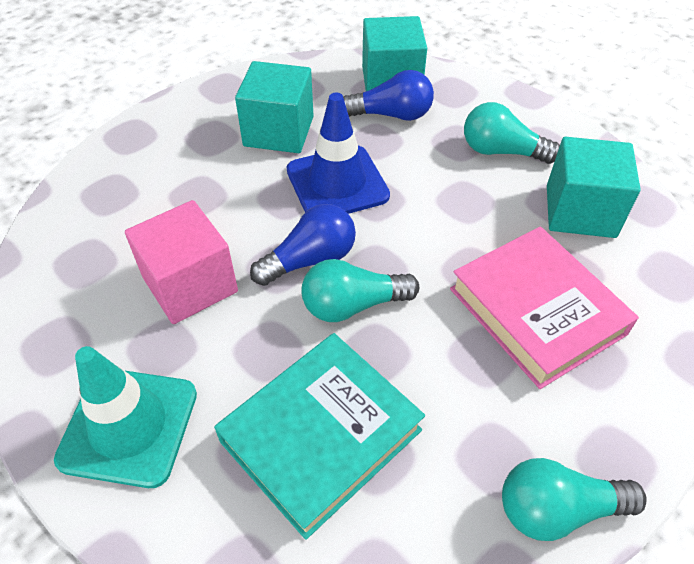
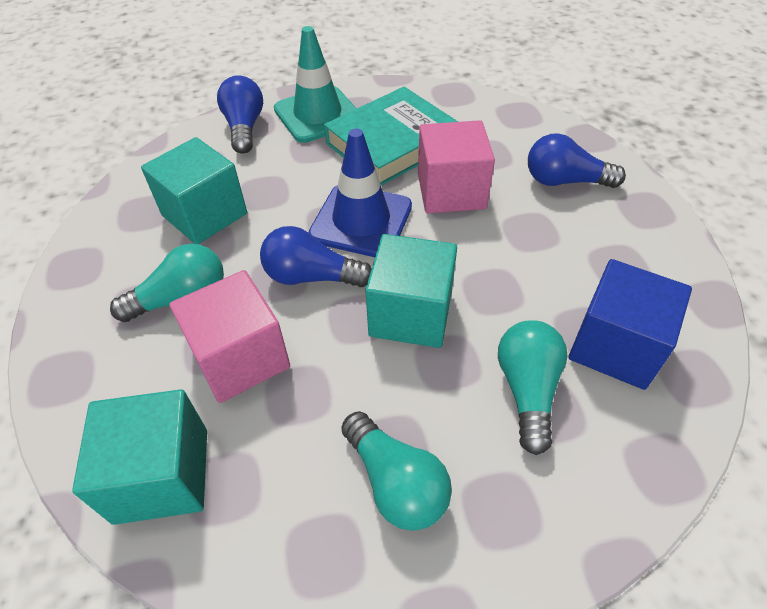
blue cube: none = 0 -> [569,259,692,390] = 1
blue light bulb: [250,204,356,286] [343,70,434,121] = 2 -> [217,76,263,154] [260,226,372,287] [528,133,626,188] = 3
pink book: [450,226,639,389] = 1 -> none = 0
pink cube: [125,200,238,324] = 1 -> [169,270,290,403] [418,120,495,213] = 2

